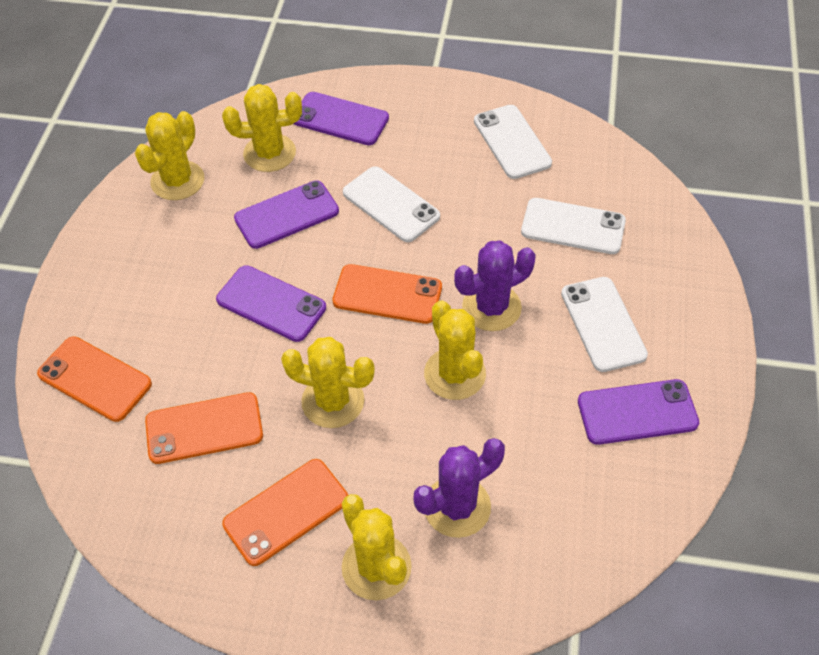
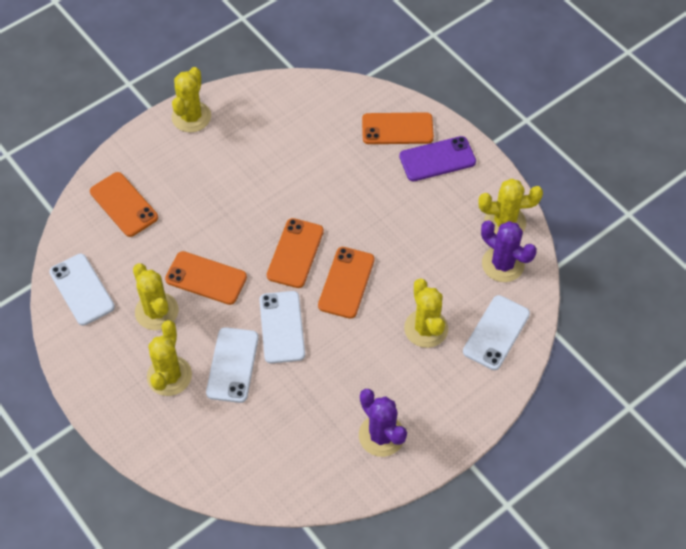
orange phone: [37,336,152,422] [145,392,263,464] [222,459,348,566] [332,264,442,324] = 4 -> [90,172,158,237] [165,251,247,305] [267,218,324,288] [318,247,374,319] [362,112,434,144] = 5
purple phone: [216,265,326,342] [234,180,339,249] [294,92,389,145] [578,379,699,445] = 4 -> [399,136,476,181] = 1

